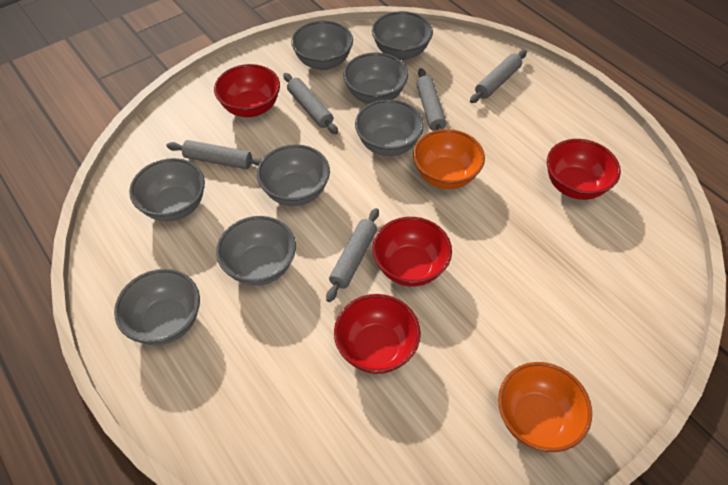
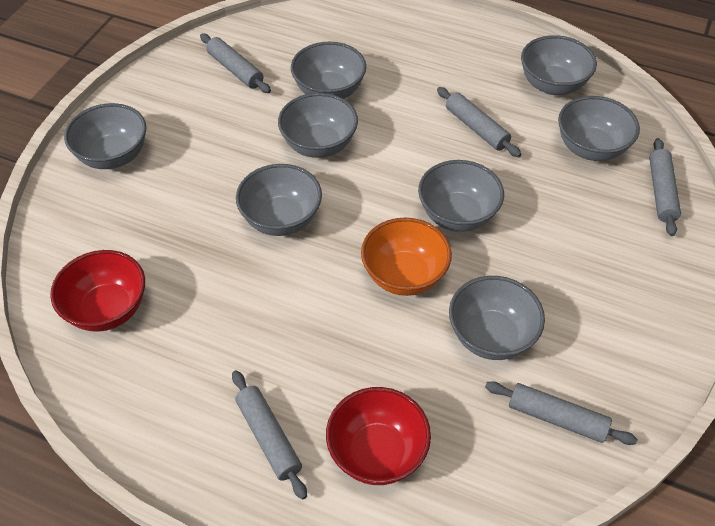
orange bowl: [413,129,485,189] [498,362,592,452] = 2 -> [361,218,452,296] = 1
red bowl: [214,64,280,117] [334,294,421,374] [373,217,452,287] [547,139,621,200] = 4 -> [50,250,145,332] [326,387,431,485] = 2

